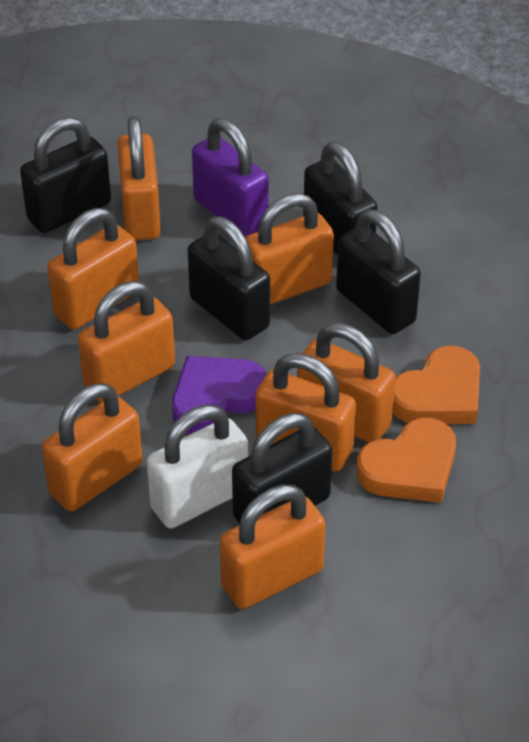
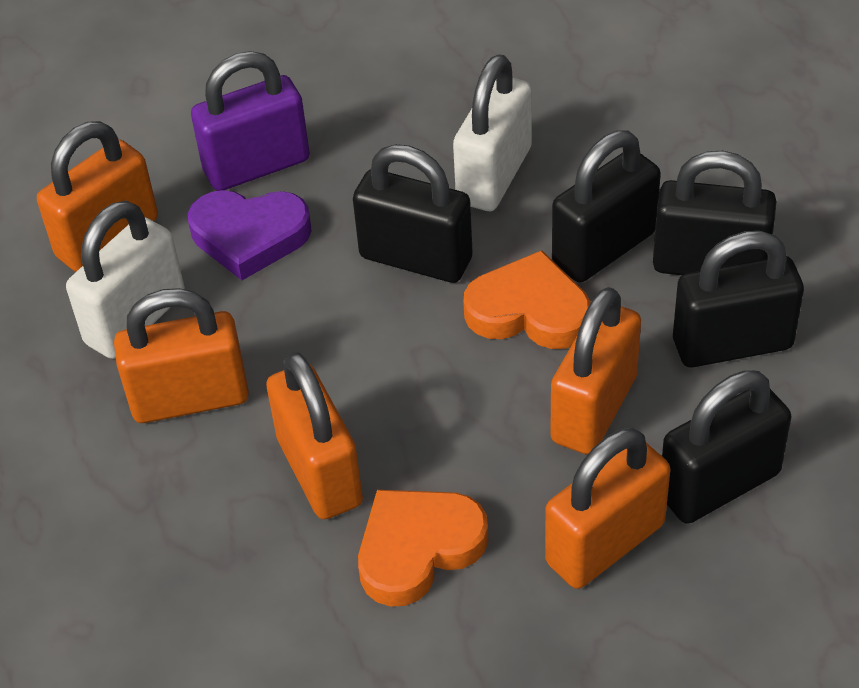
orange padlock: [42,383,142,511] [47,208,139,330] [78,281,175,402] [117,116,161,241] [220,485,326,609] [245,193,334,305] [256,353,356,471] [297,323,396,442] = 8 -> [37,121,158,272] [114,288,249,423] [266,351,363,520] [545,428,671,589] [550,287,641,455] = 5
white padlock: [147,405,248,528] = 1 -> [66,201,185,359] [453,54,532,211] = 2

